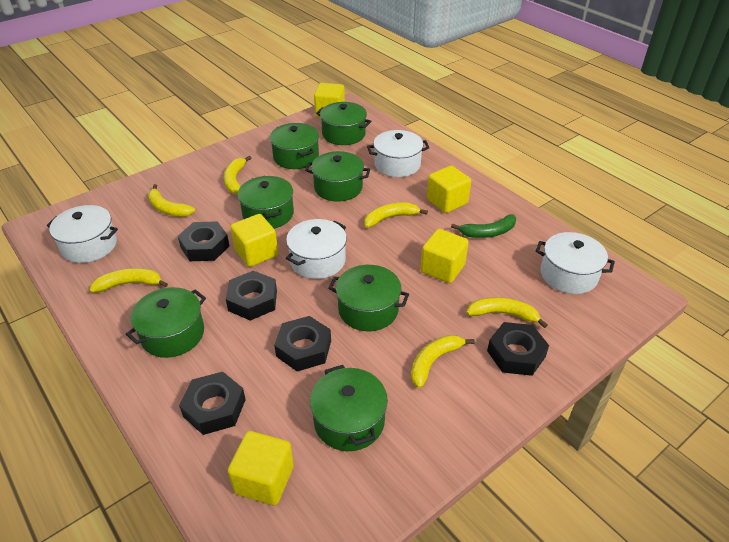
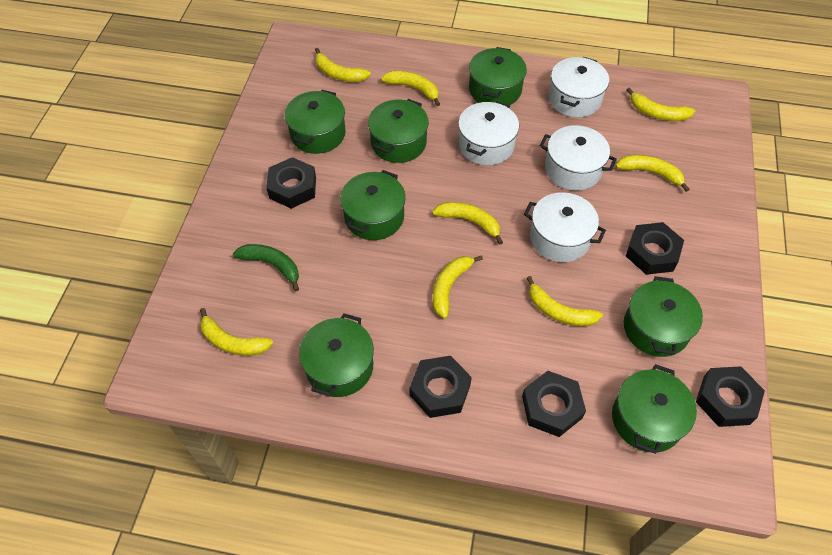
yellow banana: [89,268,168,293] [148,184,195,217] [224,156,251,194] [364,203,428,228] [411,335,475,388] [466,297,548,328] = 6 -> [200,308,273,355] [315,48,371,82] [381,71,440,106] [432,202,503,245] [433,255,483,319] [527,276,603,326] [615,155,690,192] [627,87,695,121] = 8
yellow cube: [228,431,294,505] [230,214,278,267] [314,83,345,118] [421,229,469,283] [427,165,471,213] = 5 -> none = 0

